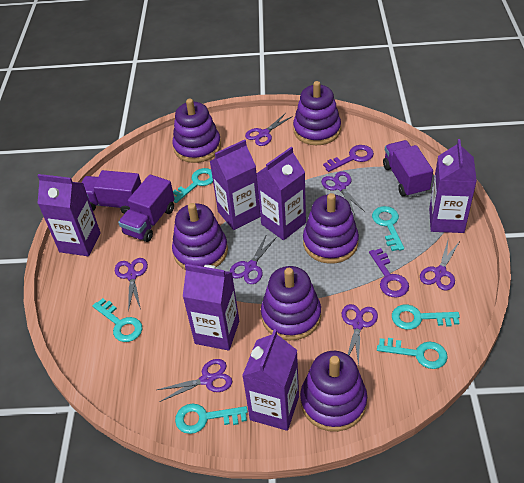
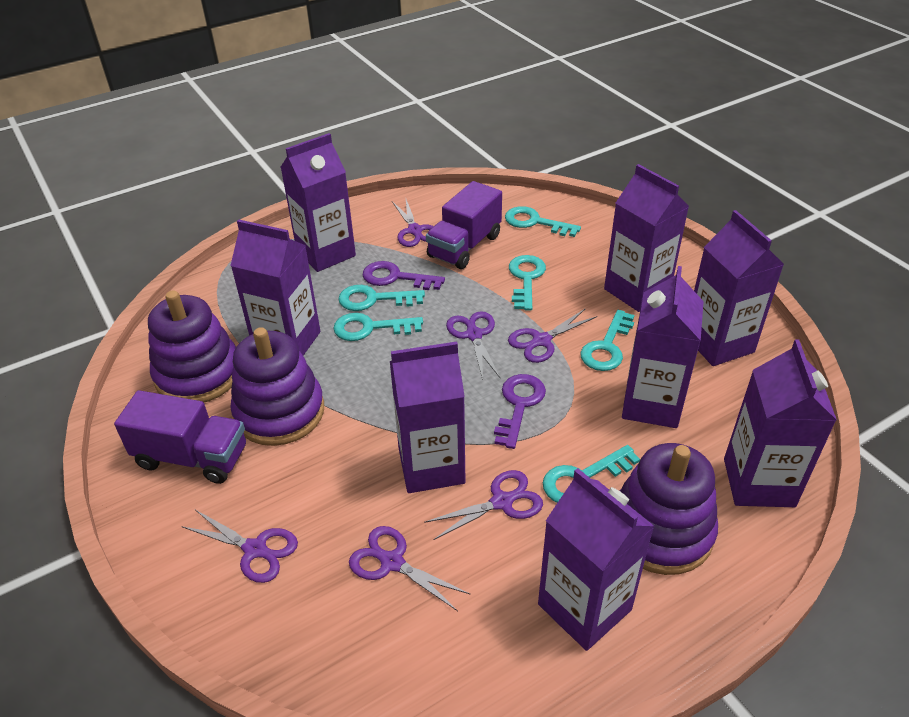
purple carton: [37,174,101,256] [183,264,239,351] [210,140,260,230] [242,329,299,431] [256,147,306,240] [429,139,477,233] = 6 -> [230,220,321,356] [281,133,356,272] [390,341,466,493] [538,468,655,651] [604,164,689,312] [622,266,704,428] [694,210,784,366] [724,340,837,507] = 8
purple scissors: [115,258,148,312] [157,359,232,402] [230,234,277,284] [245,113,293,146] [321,171,365,214] [342,304,378,367] [420,241,460,290] = 7 -> [181,510,298,583] [349,526,470,611] [392,200,434,247] [424,470,543,540] [446,311,501,380] [508,309,597,363] = 6
purple stacking toy: [172,99,221,163] [172,203,228,270] [261,266,321,341] [293,81,341,145] [300,351,367,432] [303,193,359,264] = 6 -> [148,290,236,402] [230,327,324,446] [620,443,718,575] = 3
purple truck: [82,170,141,214] [118,174,174,242] [383,140,433,197] = 3 -> [114,390,246,484] [426,181,502,269] = 2

